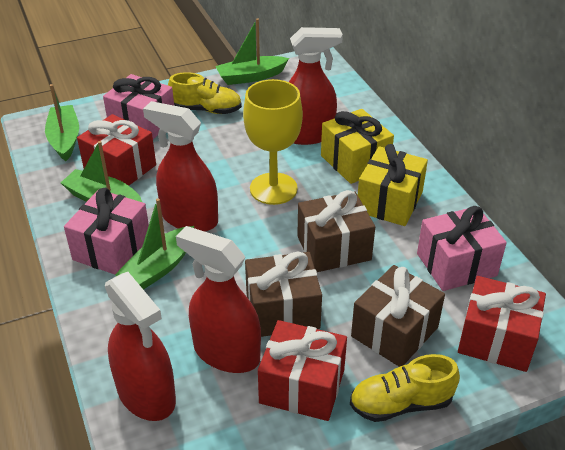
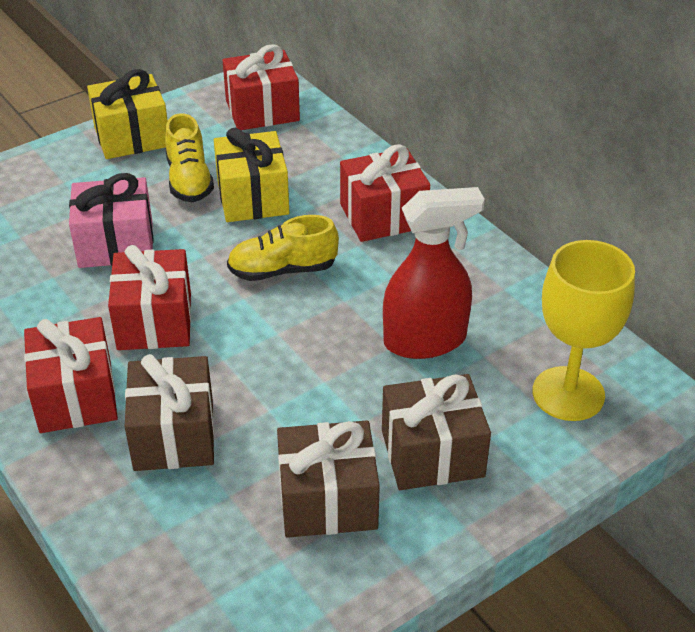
green boat: [45,84,79,161] [61,141,142,202] [115,198,194,290] [215,18,289,85] = 4 -> none = 0
pink gift: [64,188,149,274] [103,74,174,139] [417,206,507,291] = 3 -> [69,173,154,268] = 1
red gift: [77,114,156,186] [258,320,347,421] [458,276,546,372] = 3 -> [24,317,118,433] [108,245,191,350] [223,44,300,130] [340,144,430,242] = 4
red spray bottle: [105,272,176,421] [143,101,218,232] [176,226,261,373] [289,27,343,145] = 4 -> [383,187,485,359] = 1

